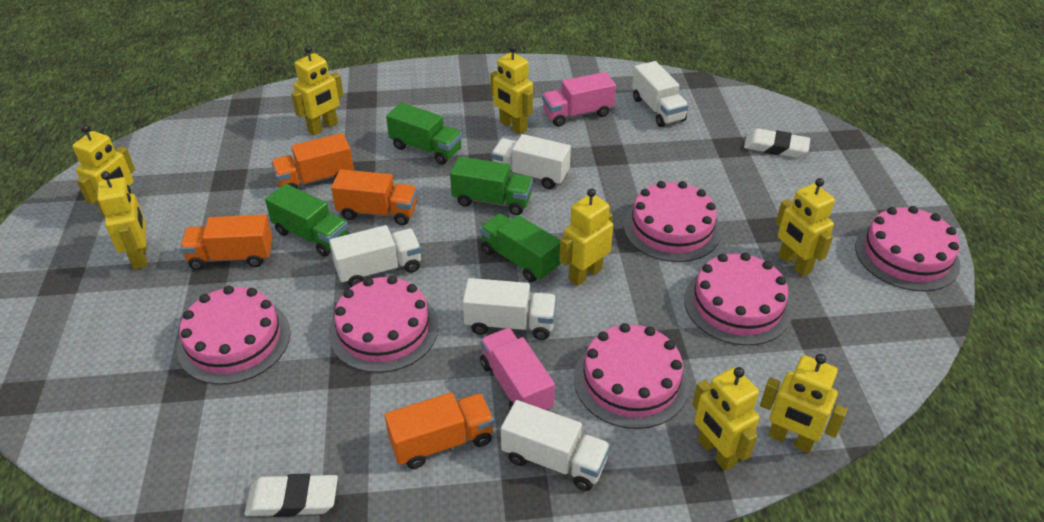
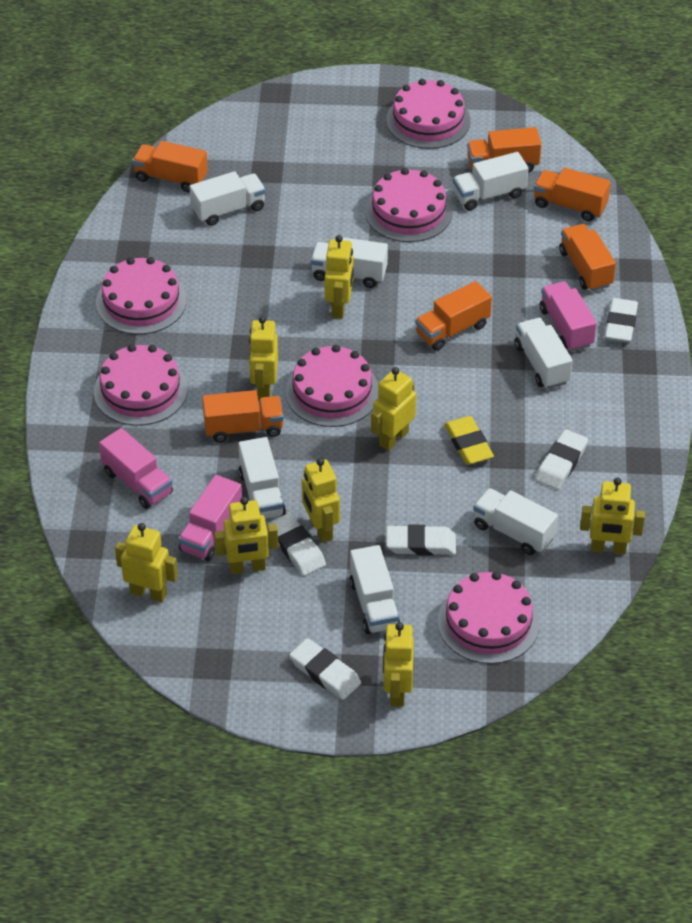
green truck: [265,184,349,257] [386,103,462,165] [450,156,533,215] [480,213,561,282] = 4 -> none = 0
orange truck: [180,215,273,270] [271,133,354,189] [331,169,417,225] [385,392,494,469] = 4 -> [132,141,208,192] [202,390,284,442] [415,281,492,351] [467,127,541,172] [534,168,611,221] [559,224,616,291] = 6
pink truck: [480,328,555,411] [542,72,616,127] = 2 -> [99,428,173,509] [178,475,242,561] [540,281,597,351] = 3
white eraser: [244,474,338,517] [744,128,810,158] = 2 -> [268,513,326,576] [289,638,361,700] [386,524,456,556] [535,429,588,490] [605,298,638,342] = 5
white truck: [329,225,421,287] [463,278,556,340] [491,134,571,189] [501,400,610,491] [632,61,689,127] = 5 -> [189,171,266,226] [238,437,286,519] [311,237,388,288] [350,545,401,634] [453,152,529,211] [473,488,558,555] [515,318,573,389] = 7
yellow eraser: none = 0 -> [444,416,494,465] = 1

